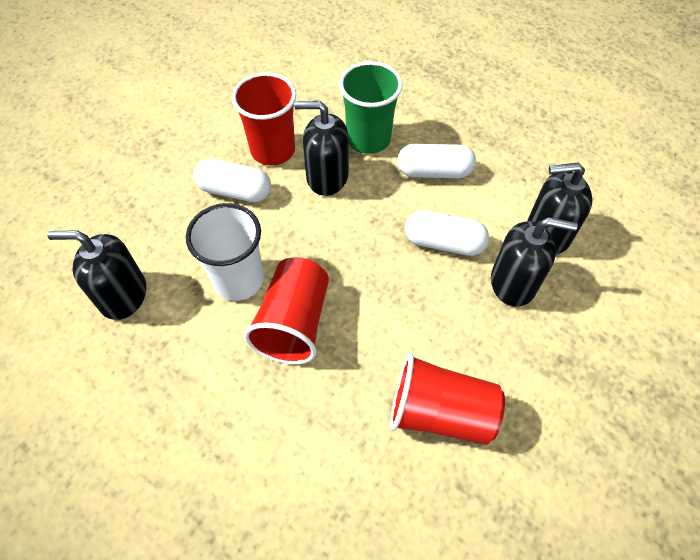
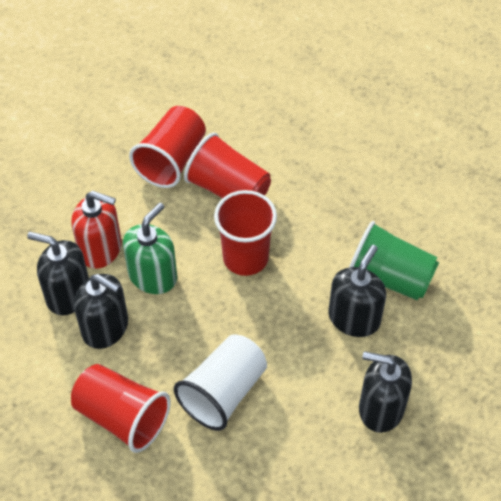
green soap dispenser: none = 0 -> [123,203,177,294] = 1
red cup: [232,72,296,165] [244,257,329,364] [390,353,505,445] = 3 -> [71,364,171,453] [129,106,206,188] [184,132,271,198] [214,190,277,276] = 4
red soap dispenser: none = 0 -> [71,191,122,269] = 1
white capsule: [193,159,271,202] [397,144,476,178] [405,210,489,256] = 3 -> none = 0

